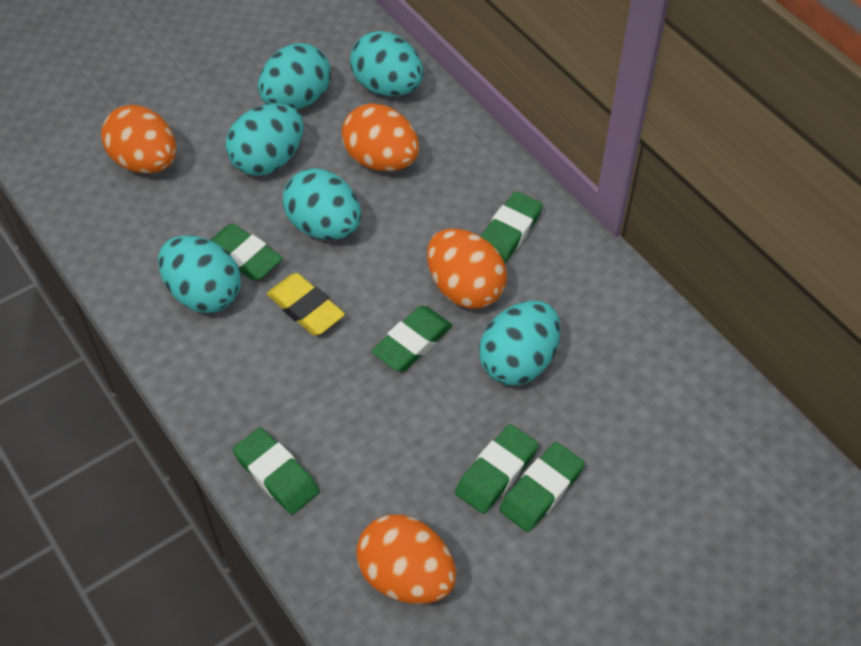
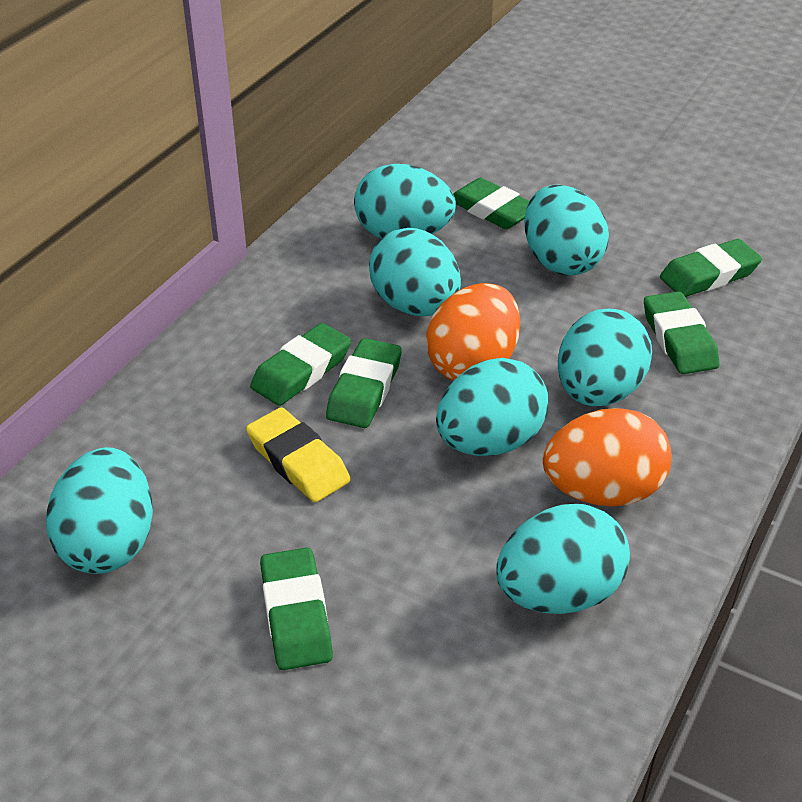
orange egg: [101,105,176,173] [342,103,419,171] [356,515,456,604] [427,229,507,309] = 4 -> [426,283,520,381] [543,408,671,507] = 2
turquoise egg: [158,235,241,313] [226,104,304,176] [258,43,331,109] [283,168,361,240] [350,31,424,96] [479,301,560,385] = 6 -> [46,447,153,574] [354,164,456,238] [369,228,461,316] [436,358,548,456] [497,504,630,614] [524,185,609,276] [558,309,652,406] = 7

